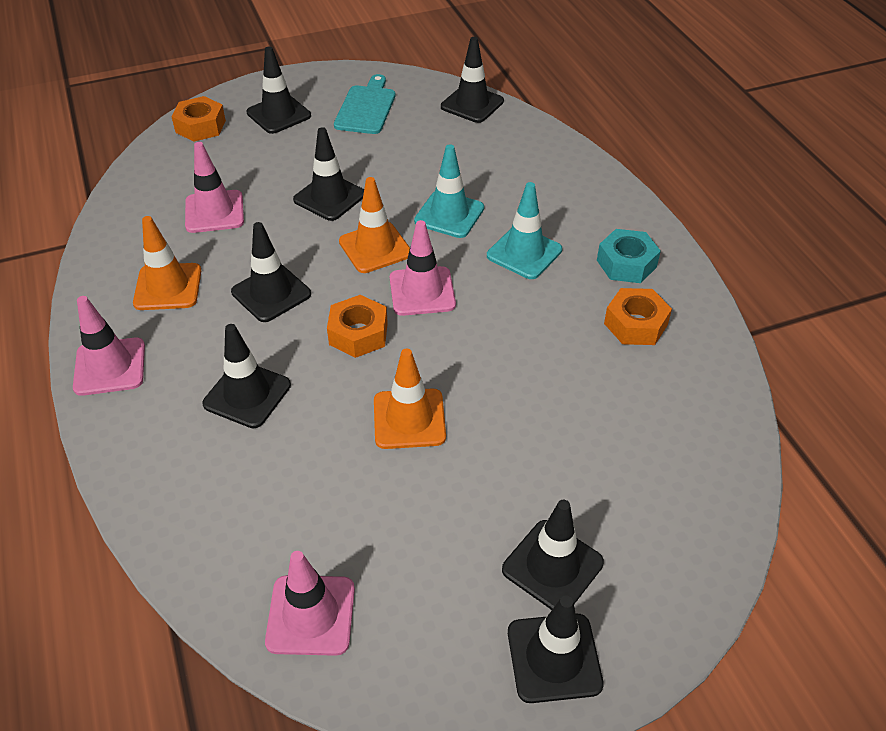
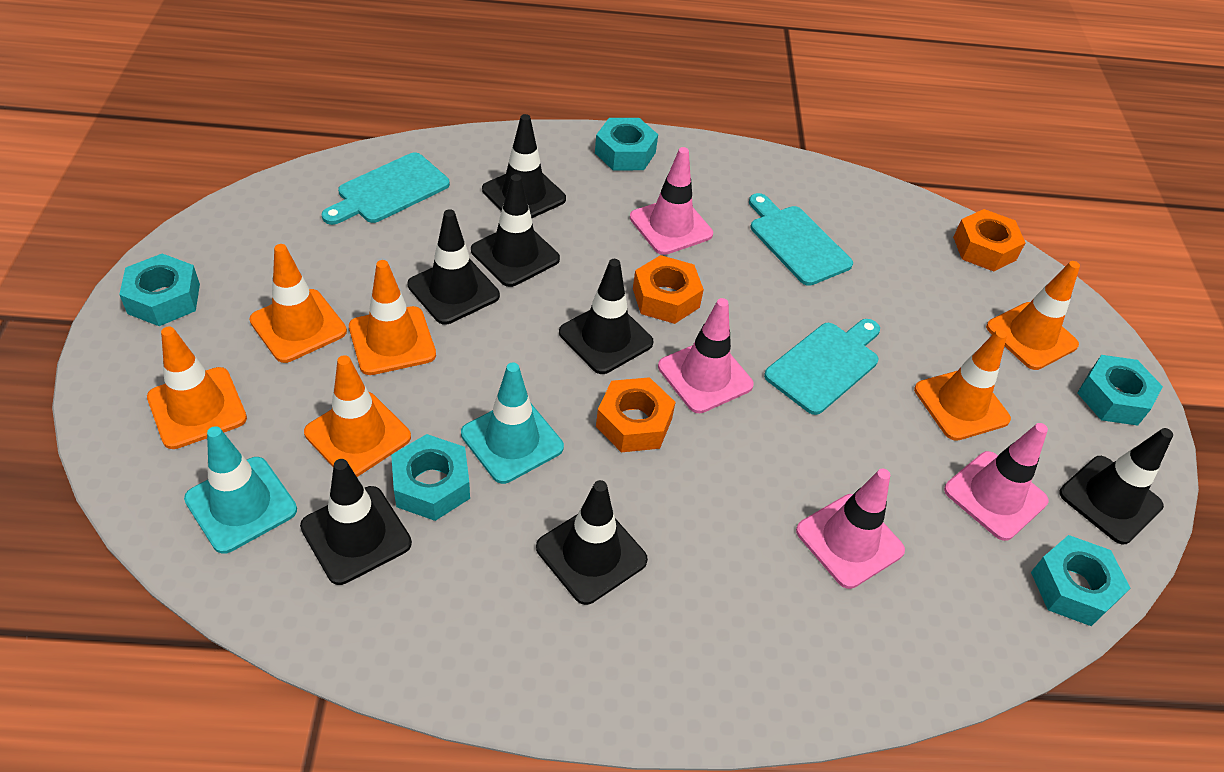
orange traffic cone: [133,216,201,310] [339,177,410,273] [374,349,446,449] = 3 -> [147,326,247,449] [249,244,347,363] [304,355,411,477] [349,260,436,375] [914,329,1011,441] [986,261,1080,370] = 6
turquoise cutting board: [334,74,395,134] = 1 -> [322,152,450,225] [749,193,853,286] [764,319,880,415] = 3
turquoise nut: [597,229,661,283] = 1 -> [119,253,200,326] [391,434,470,521] [595,118,658,171] [1031,535,1130,626] [1077,355,1163,426] = 5

